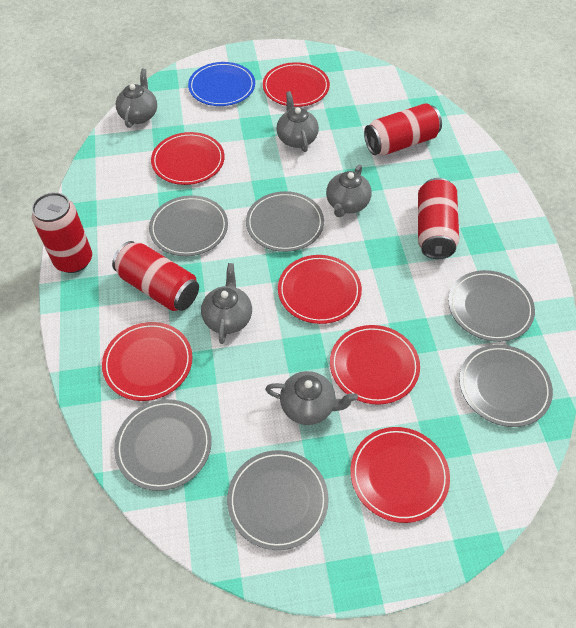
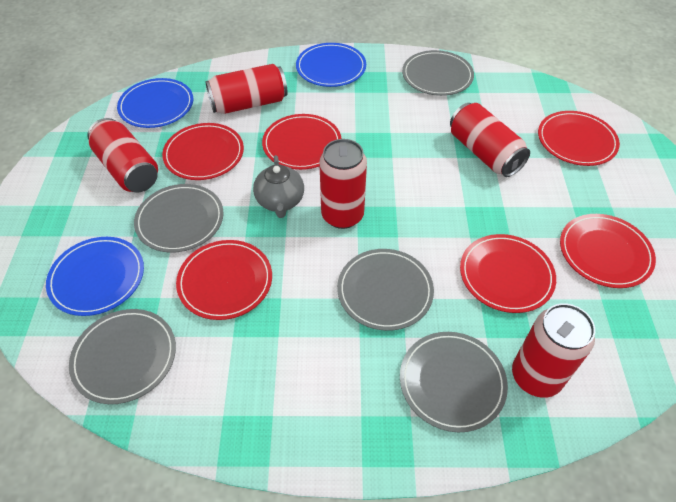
blue plate: [188,62,255,106] = 1 -> [46,237,144,316] [117,78,193,128] [296,43,366,87] = 3
grey plate: [114,399,212,491] [149,195,228,256] [227,450,329,550] [246,191,324,252] [448,270,535,342] [459,345,553,427] = 6 -> [69,309,176,404] [134,184,224,253] [337,249,434,331] [400,332,508,432] [402,50,474,96] = 5
grey teapot: [116,69,157,128] [201,263,252,344] [265,371,358,425] [277,91,319,152] [326,164,372,217] = 5 -> [253,155,304,218] = 1
red can: [32,192,92,273] [112,241,199,311] [364,103,442,155] [418,178,459,259] = 4 -> [87,118,158,193] [205,64,288,114] [319,139,367,229] [450,103,530,177] [512,303,595,398] = 5

